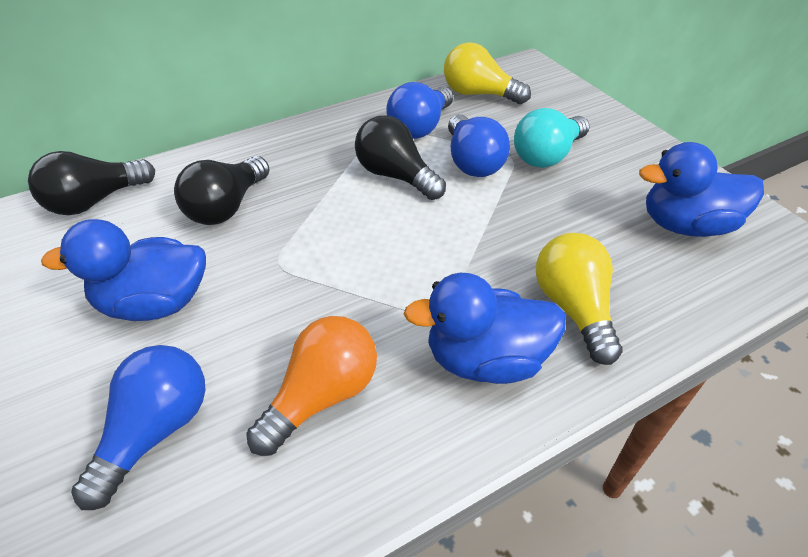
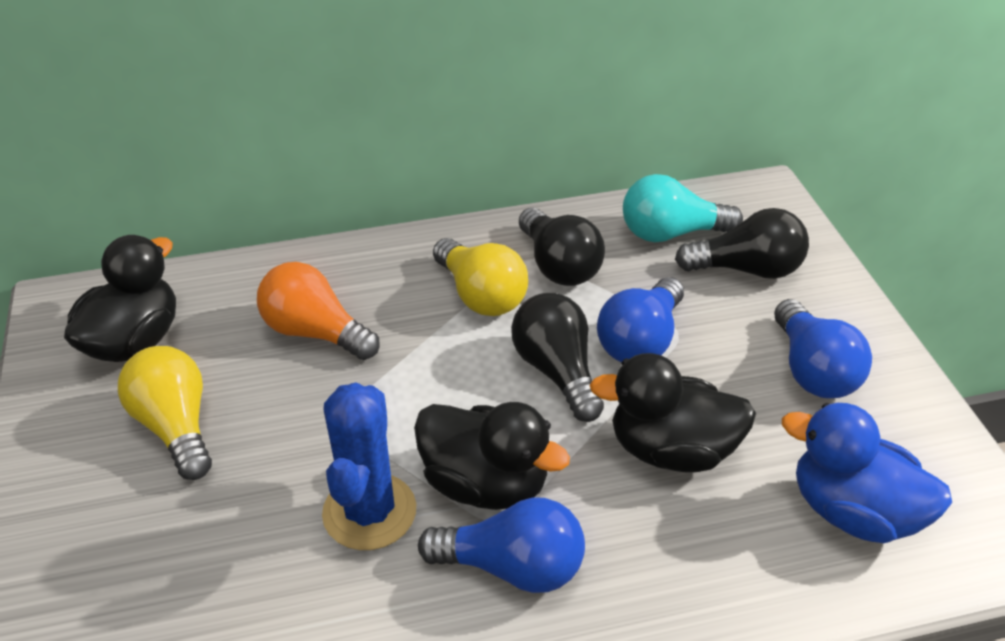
black duck: none = 0 -> [64,235,176,362] [414,402,570,510] [589,353,756,473] = 3
blue cactus: none = 0 -> [322,382,416,550] = 1
blue duck: [41,219,206,321] [404,273,566,384] [639,142,764,237] = 3 -> [782,403,952,543] = 1

